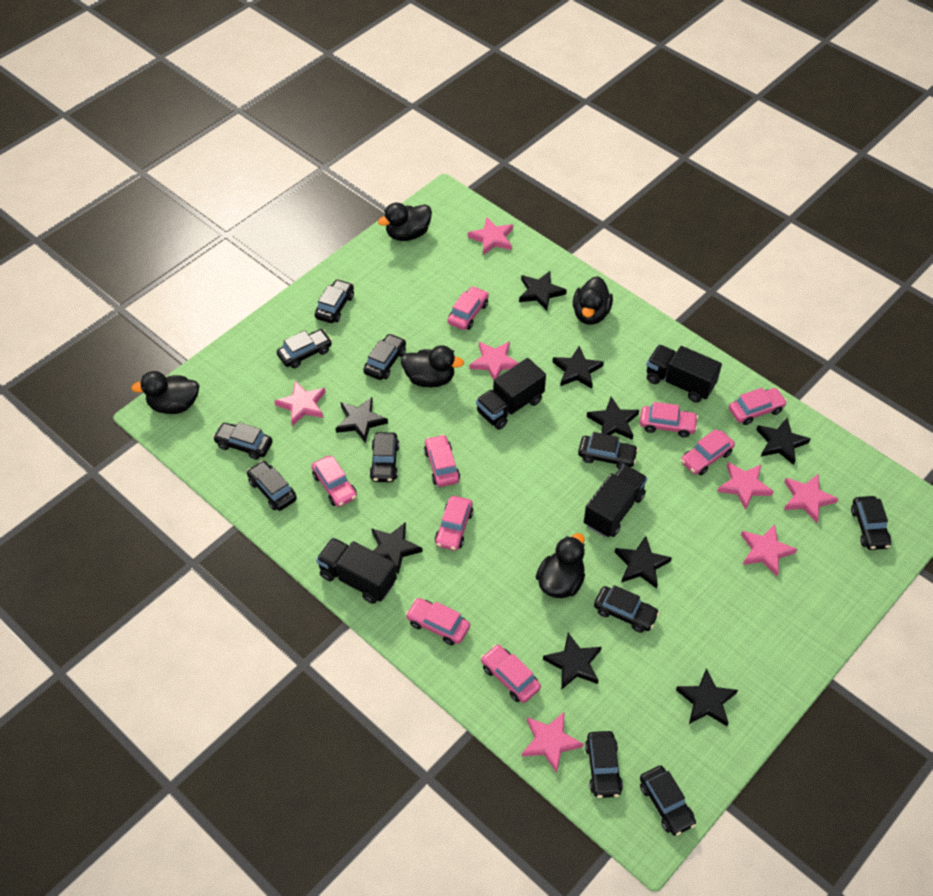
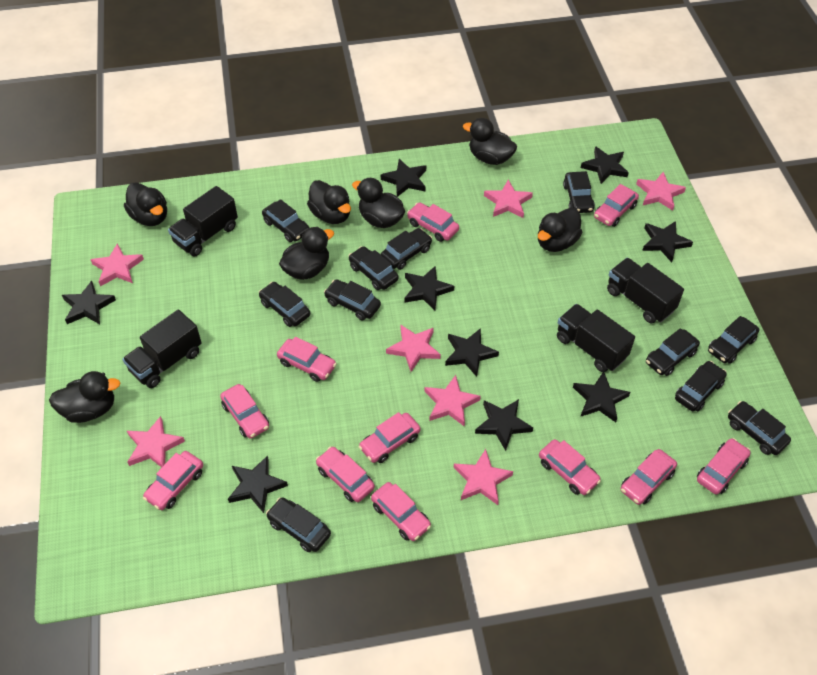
black duck: [131,371,199,414] [378,202,432,241] [401,345,464,388] [536,533,585,598] [573,276,613,325] = 5 -> [49,371,120,423] [124,182,167,226] [279,227,334,280] [307,180,351,224] [352,178,405,228] [463,118,517,165] [538,208,582,252] = 7
pink car: [311,455,357,507] [406,598,470,645] [424,434,460,487] [435,496,474,551] [448,286,489,330] [481,644,541,703] [640,402,698,437] [681,429,735,475] [729,388,787,425] = 9 -> [143,451,203,510] [220,384,269,439] [277,337,337,382] [316,446,375,502] [359,412,420,463] [371,482,431,541] [407,202,459,242] [539,439,601,495] [594,184,639,227] [621,449,677,505] [697,438,751,494] = 11

